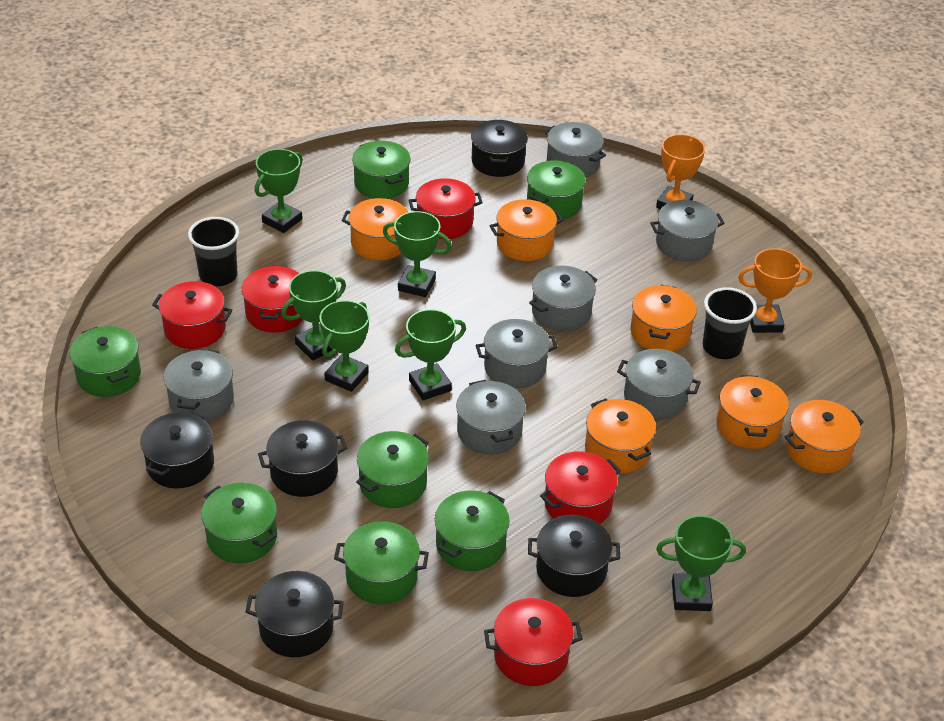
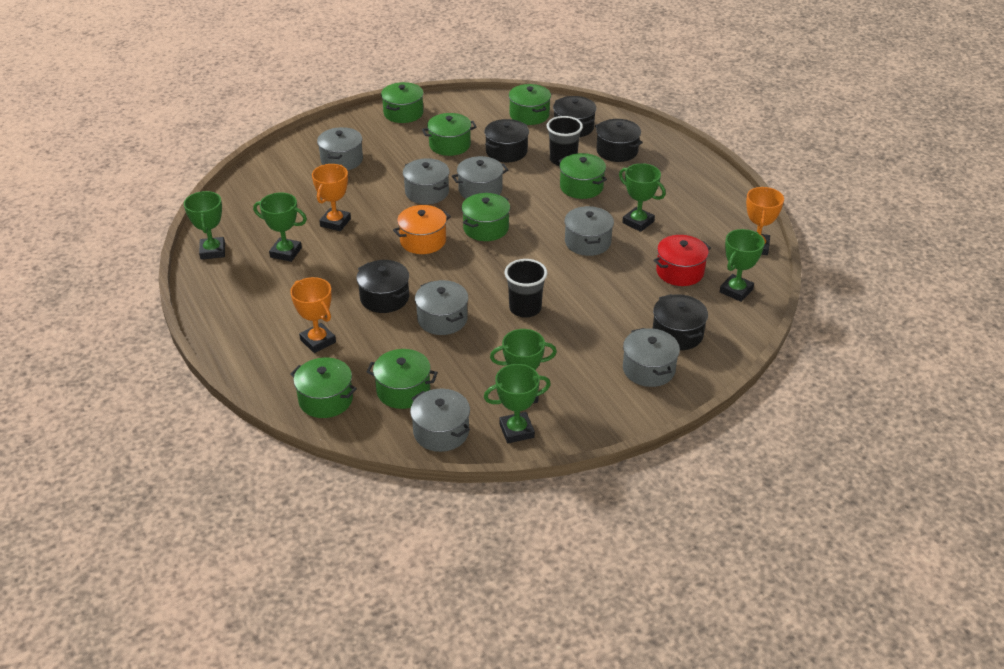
orange pot: [341,198,408,260] [489,199,563,261] [585,398,656,473] [630,285,697,351] [716,375,789,449] [784,400,864,474] = 6 -> [393,205,451,254] = 1
orange trophy: [656,134,705,209] [738,248,812,333] = 2 -> [290,277,336,353] [312,164,351,231] [746,187,784,255] = 3
red pot: [152,281,232,349] [241,266,303,333] [409,178,483,239] [484,598,583,686] [540,451,621,524] = 5 -> [653,235,711,286] = 1

